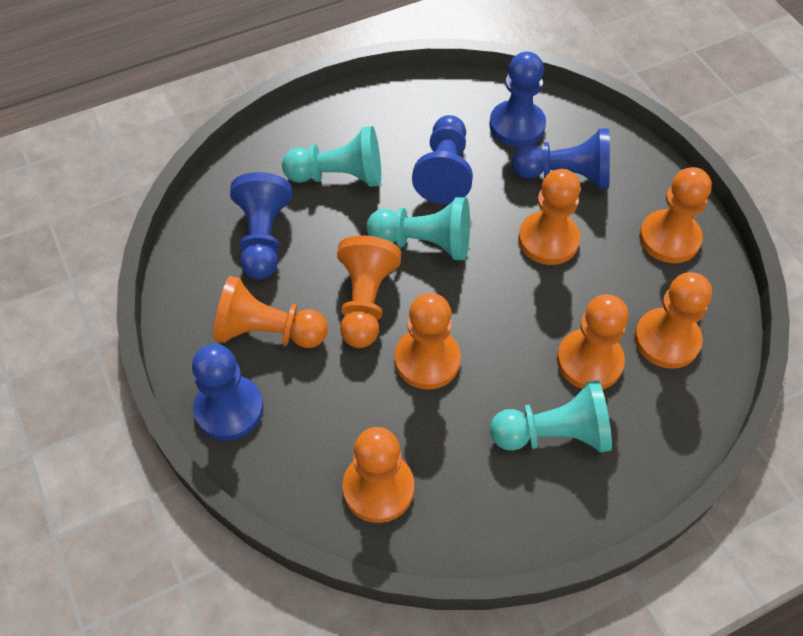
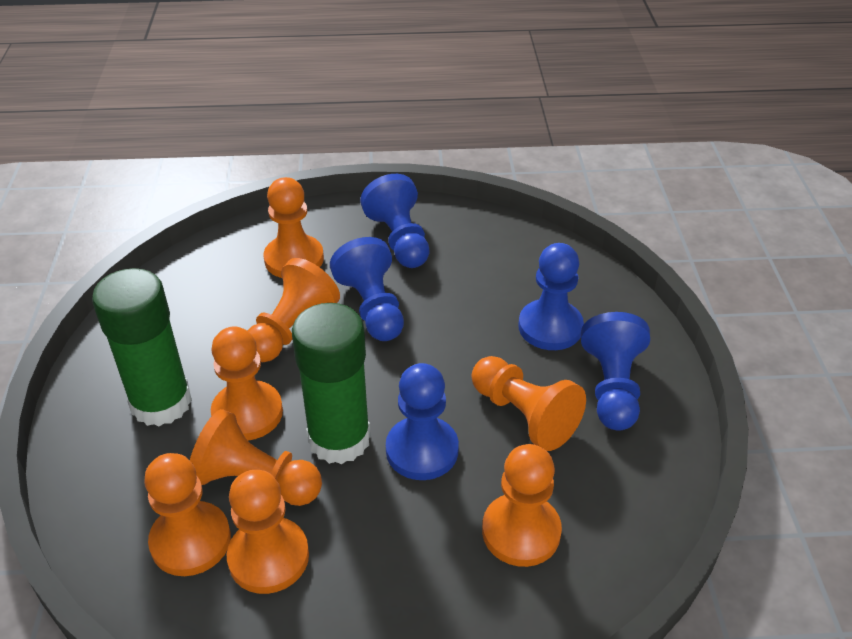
green glue stick: none = 0 -> [92,268,192,426] [292,303,371,464] = 2
turquoise pawn: [282,126,381,187] [366,197,470,260] [490,380,612,452] = 3 -> none = 0

